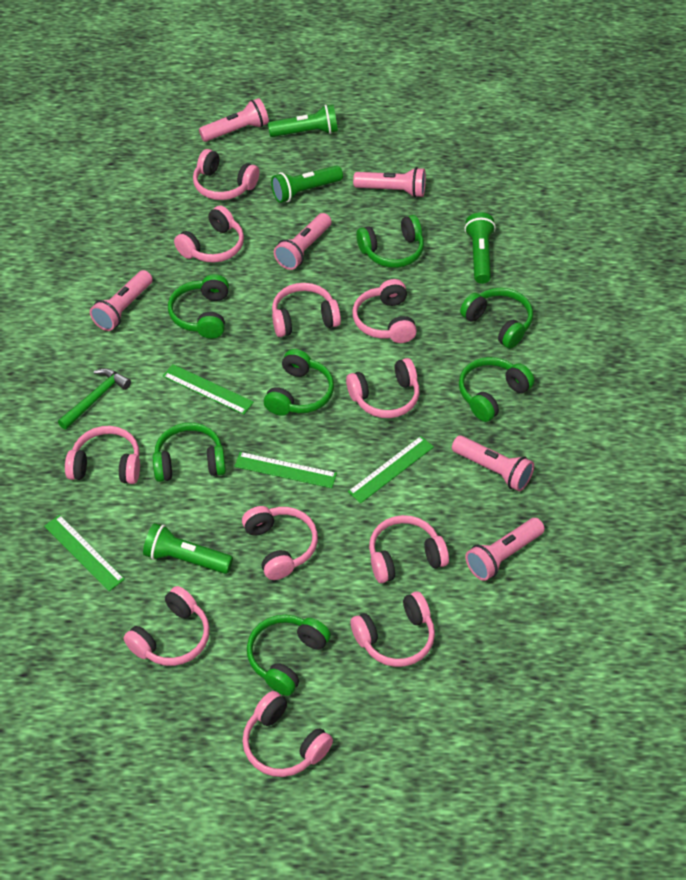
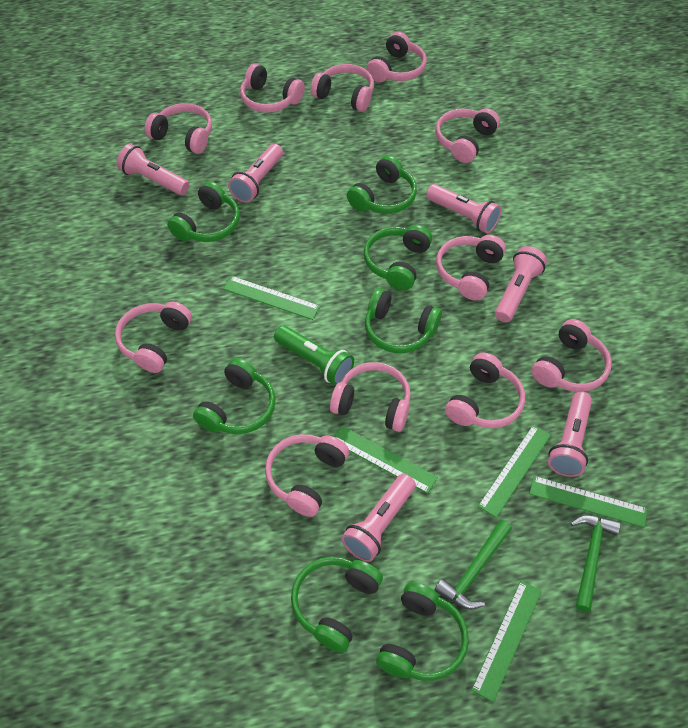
green flashlight: [143,523,233,574] [268,105,338,137] [271,165,343,203] [465,212,496,284] = 4 -> [274,325,354,385] = 1
green hammer: [58,368,131,430] = 1 -> [435,520,512,609] [571,515,621,612] = 2
green ruler: [44,515,125,591] [163,364,254,415] [234,452,337,488] [348,436,434,503] = 4 -> [223,276,320,320] [334,426,438,494] [471,581,542,702] [478,425,551,518] [529,476,648,528] = 5

